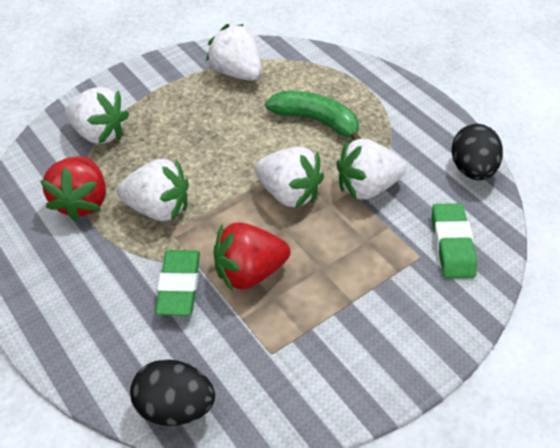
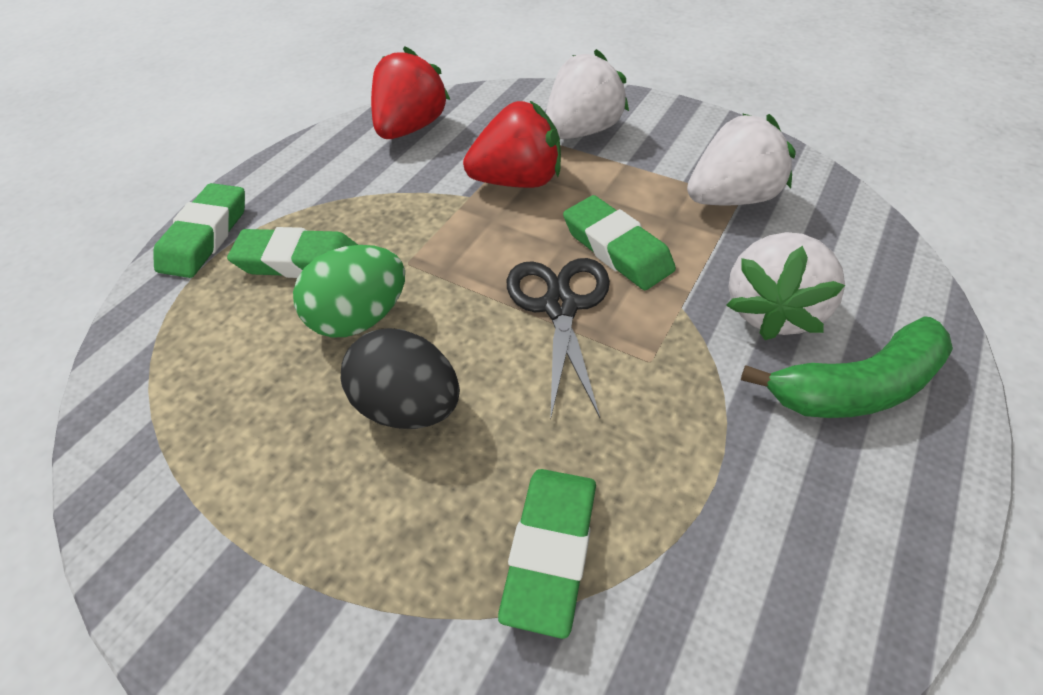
black egg: [130,359,215,426] [451,124,503,180] = 2 -> [341,328,460,429] = 1
black scissors: none = 0 -> [507,258,610,418] = 1
green egg: none = 0 -> [293,245,405,337] = 1
green eraser: [155,250,200,316] [432,203,477,279] = 2 -> [153,183,245,278] [227,227,358,278] [498,469,596,639] [563,195,676,290] = 4
white strawberry: [65,87,129,144] [117,159,189,221] [206,24,262,81] [255,146,324,209] [336,139,406,199] = 5 -> [546,49,629,139] [687,113,796,205] [726,232,845,340] = 3

